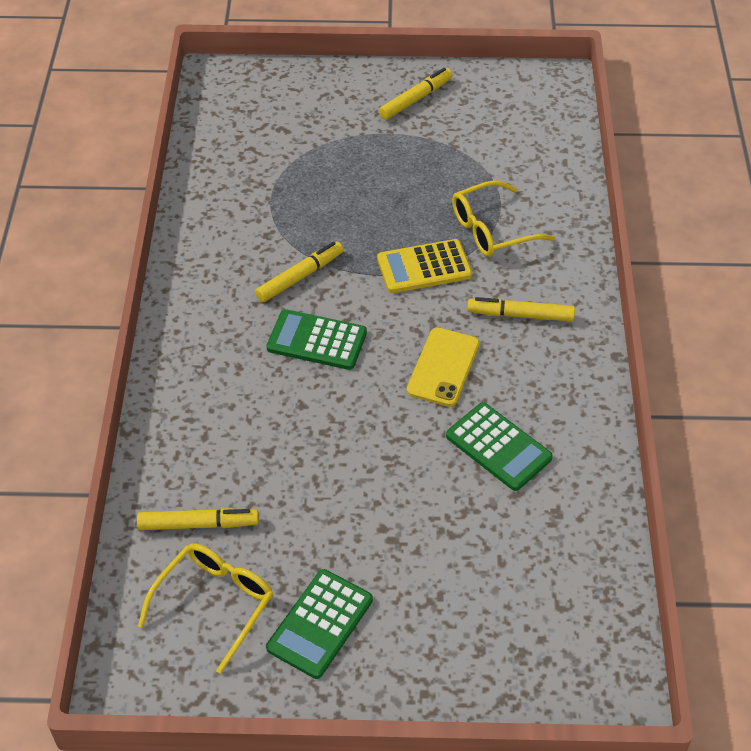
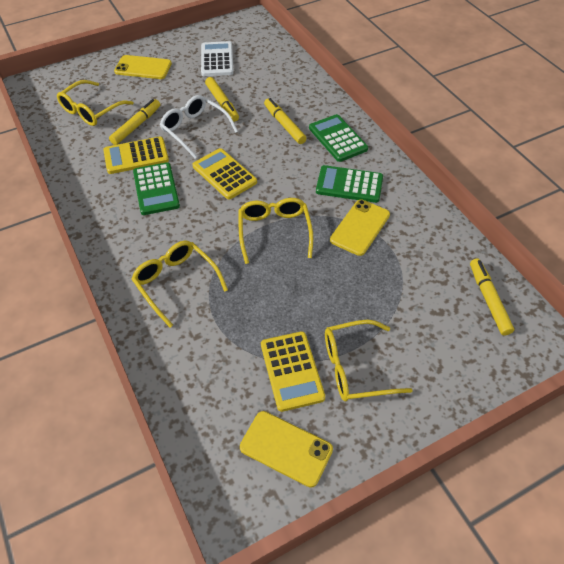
white calculator: none = 0 -> [201,41,234,76] = 1
white glasses: none = 0 -> [160,95,238,159] = 1
yellow calculator: [377,239,472,293] = 1 -> [103,137,169,174] [193,148,257,199] [261,331,325,412] = 3
yellow glasses: [138,543,273,674] [452,180,555,257] = 2 -> [57,80,134,126] [132,241,228,328] [239,198,313,264] [325,320,413,401] = 4
yellow phone: [407,327,480,407] = 1 -> [114,55,172,79] [240,411,333,488] [330,200,390,256] = 3

